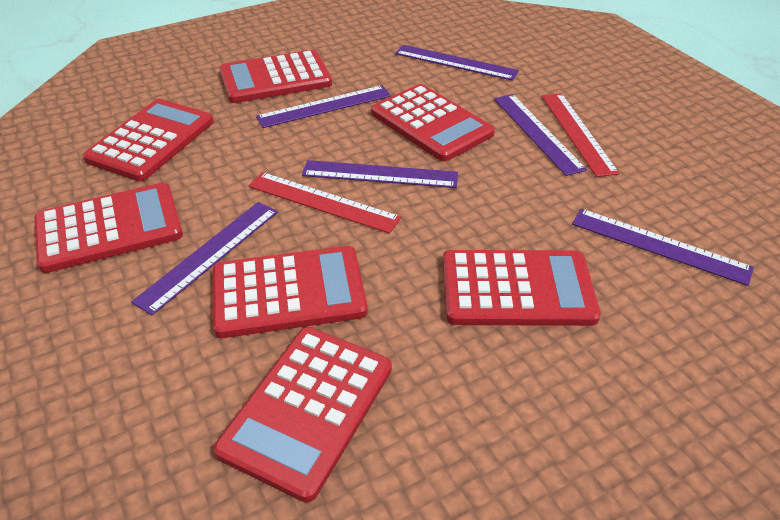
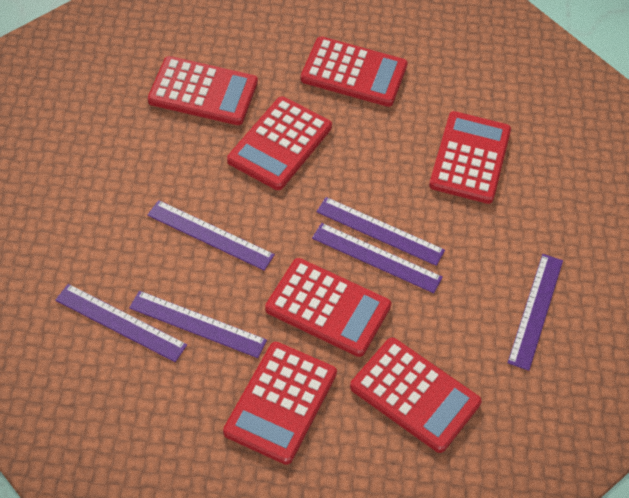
red ruler: [249,172,401,234] [542,93,619,177] = 2 -> none = 0

